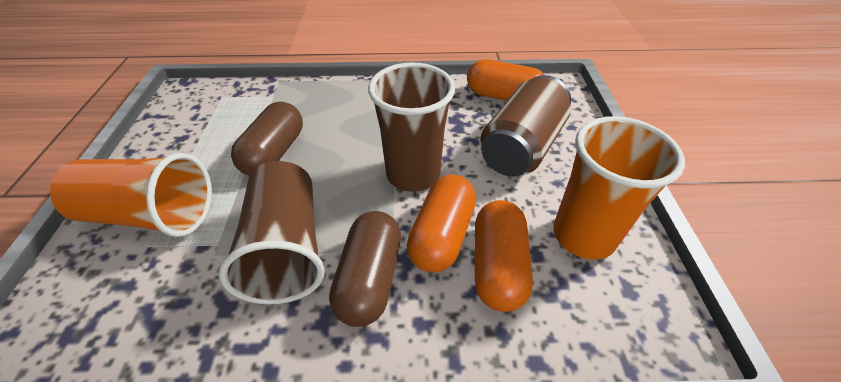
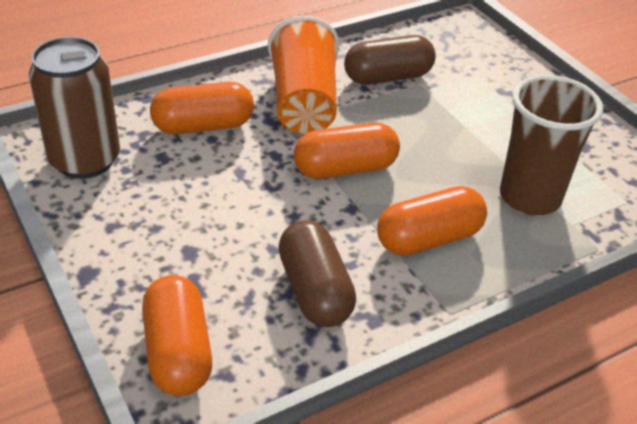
brown cup: [219,161,325,305] [368,62,455,192] = 2 -> [500,75,603,215] = 1
orange capsule: [407,174,476,273] [467,59,544,101] [475,200,533,312] = 3 -> [142,275,212,396] [150,82,254,134] [294,122,400,179] [377,186,487,256] = 4
orange cup: [50,153,212,237] [553,116,685,260] = 2 -> [268,16,340,134] = 1

